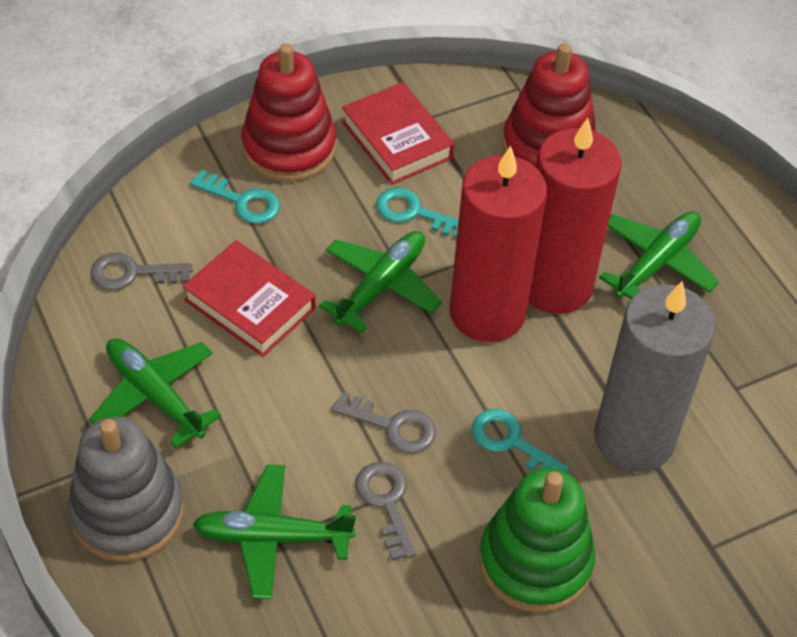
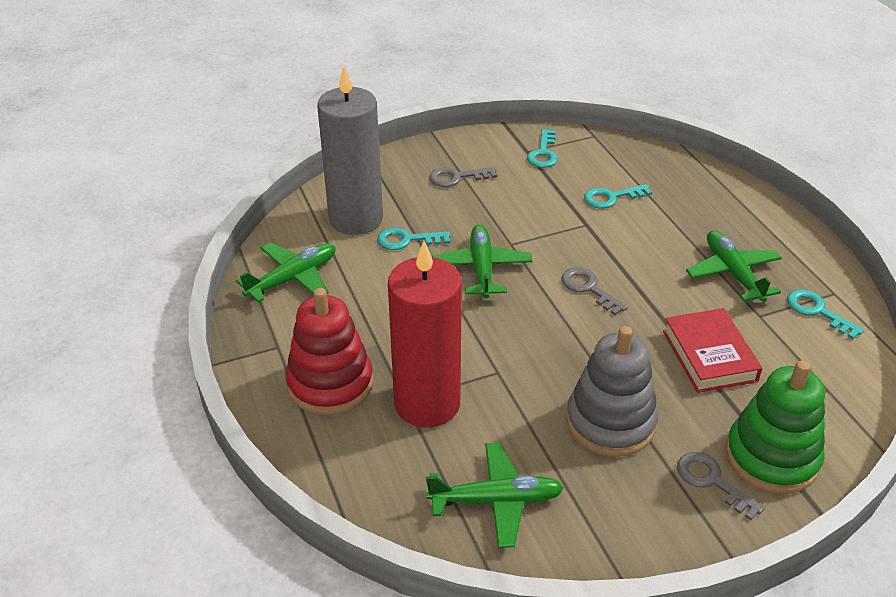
red book: [182,240,316,357] [342,82,454,185] = 2 -> [663,308,762,393] = 1
red candle: [449,146,547,342] [528,118,622,314] = 2 -> [388,241,462,428] = 1
red stacking toy: [242,43,336,182] [502,43,597,167] = 2 -> [285,288,373,415] = 1
turquoise key: [190,170,280,224] [376,187,459,238] [472,409,570,473] = 3 -> [377,227,451,250] [527,129,558,168] [584,184,652,209] [787,289,864,339] = 4

